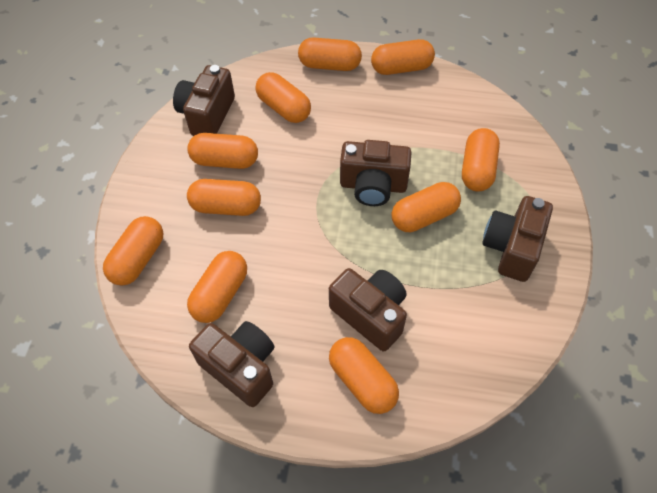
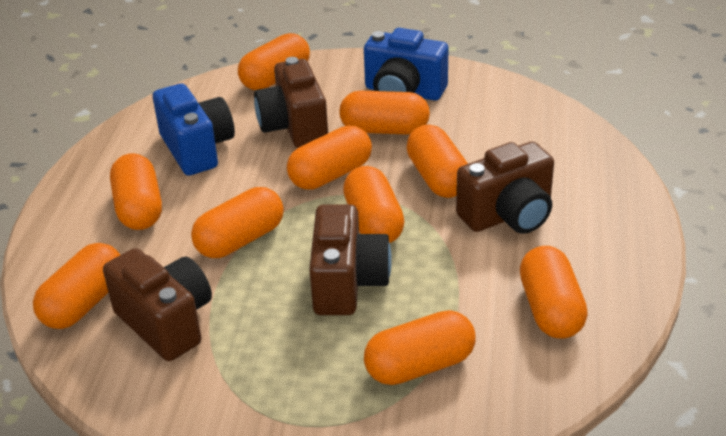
blue camera: none = 0 -> [153,84,235,176] [364,28,449,101] = 2
brown camera: [173,65,235,136] [189,321,274,407] [329,268,407,351] [340,140,411,206] [482,196,553,282] = 5 -> [103,248,212,361] [254,57,328,148] [309,204,392,315] [456,142,554,234] = 4

